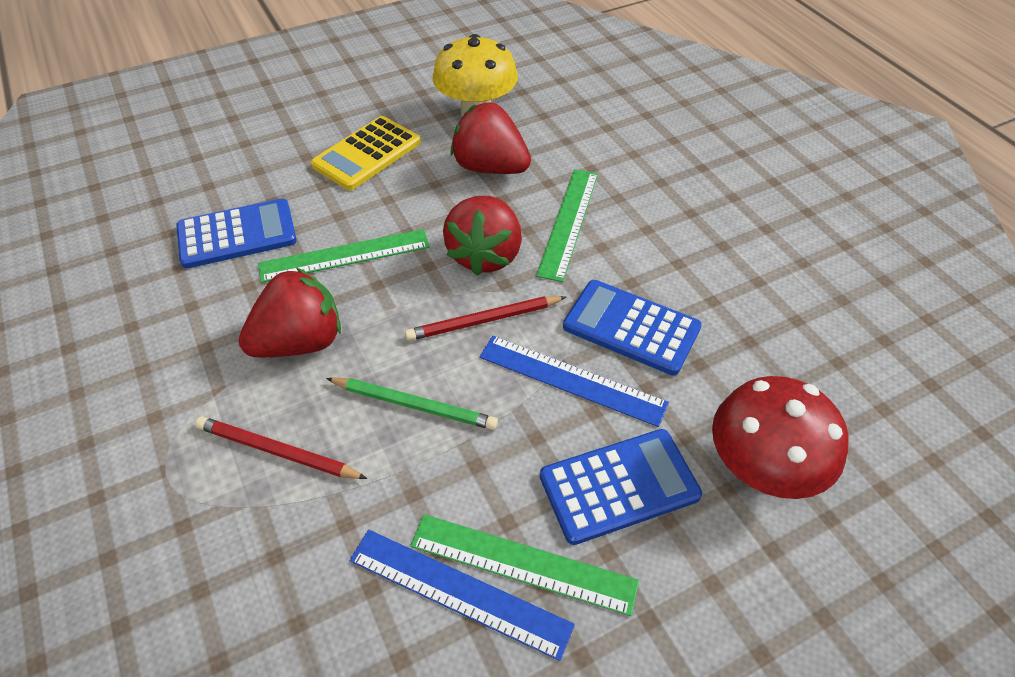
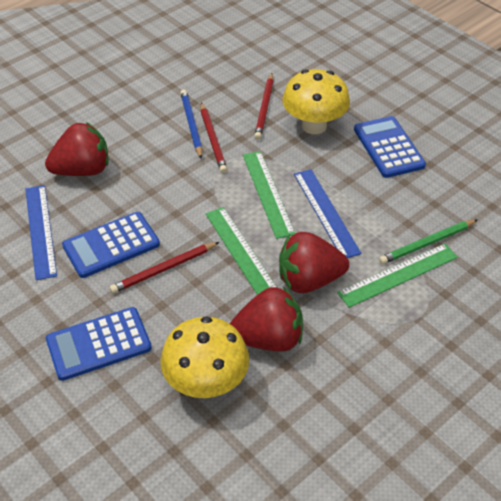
blue pencil: none = 0 -> [180,90,202,159] = 1
red mushroom: [712,376,848,499] = 1 -> none = 0
red pencil: [195,416,367,479] [405,296,566,341] = 2 -> [110,242,219,293] [201,103,227,173] [254,73,273,140] = 3
yellow calculator: [311,116,421,190] = 1 -> none = 0
yellow mushroom: [433,34,518,117] = 1 -> [160,316,249,398] [282,69,350,134] = 2

